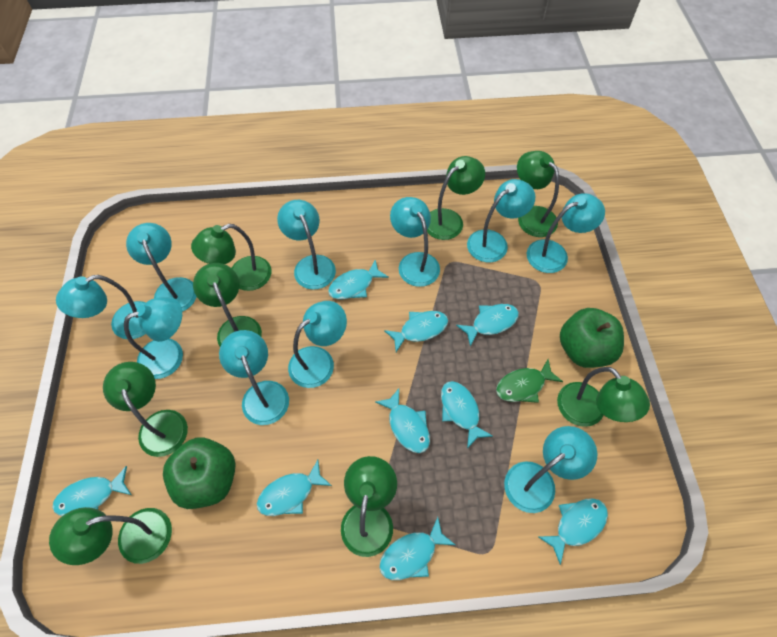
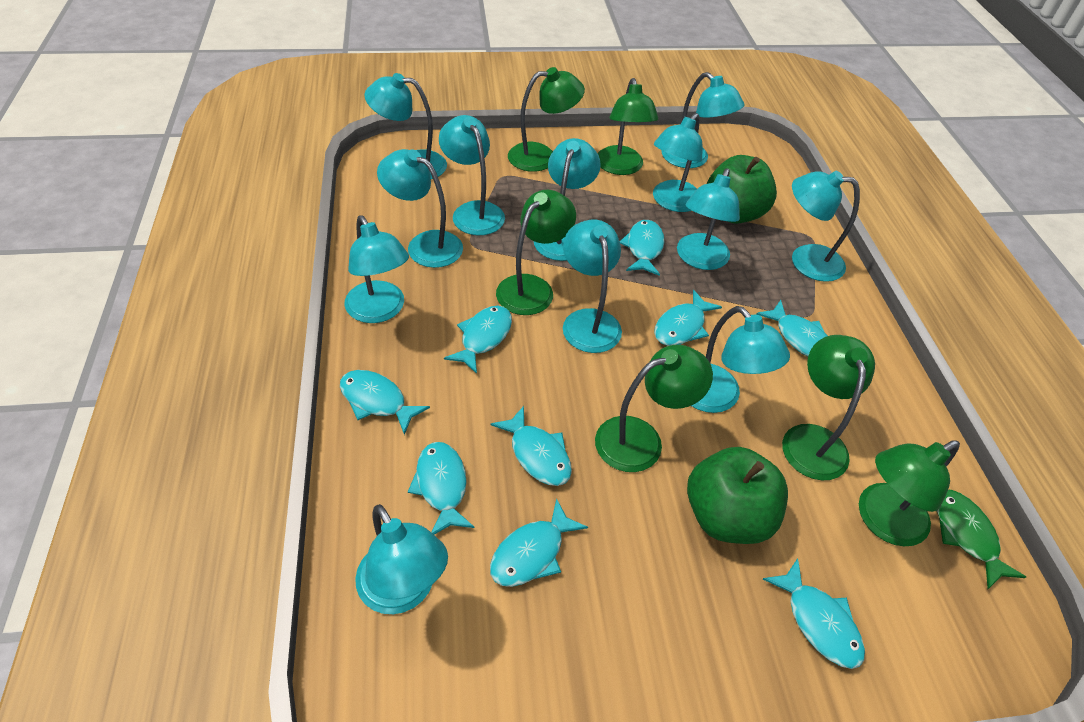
green lamp: [49,507,172,565] [103,362,188,457] [191,224,271,291] [193,263,262,346] [341,456,397,557] [427,156,485,240] [517,151,559,237] [557,367,650,427] = 8 -> [496,190,576,315] [508,67,585,172] [595,345,713,472] [598,78,659,175] [782,335,875,480] [859,440,960,546] = 6
turquoise lamp: [56,275,146,339] [124,297,183,379] [126,223,197,312] [219,330,289,425] [277,200,336,290] [288,301,347,388] [390,197,440,287] [467,179,535,262] [504,426,598,513] [526,193,605,273] = 10 -> [345,215,409,323] [355,504,448,614] [364,73,447,179] [377,149,463,268] [439,115,505,235] [534,138,601,261] [563,219,622,353] [653,113,703,212] [662,72,745,168] [677,168,740,270] [691,306,790,413] [792,171,860,282] = 12

